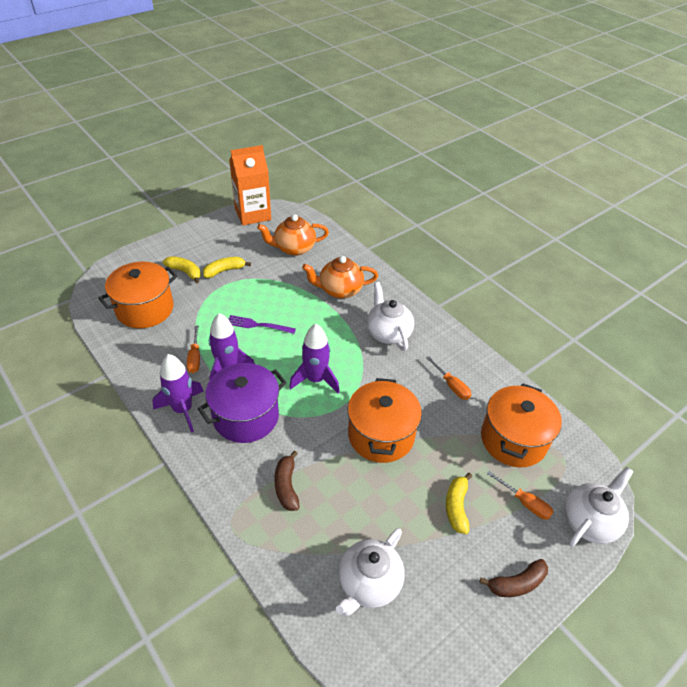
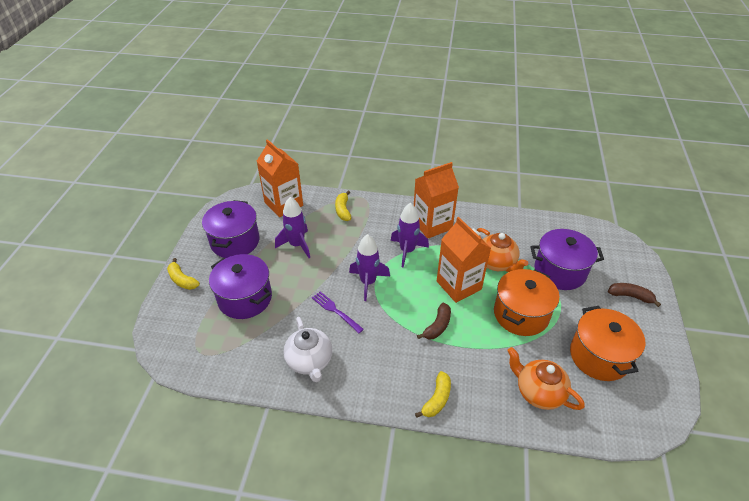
orange carton: [229,145,271,225] = 1 -> [257,139,303,217] [414,162,459,238] [437,217,491,303] = 3
orange pot: [98,262,178,328] [348,378,422,463] [481,383,562,467] = 3 -> [494,269,559,336] [570,306,646,381] = 2
orange screwdriver: [187,326,200,373] [426,356,471,400] [487,471,554,520] = 3 -> none = 0
purple pot: [198,363,287,443] = 1 -> [202,200,259,258] [209,254,272,319] [530,229,604,290] = 3
white teapot: [336,528,405,615] [367,282,414,351] [565,467,633,547] = 3 -> [283,317,332,382] = 1

